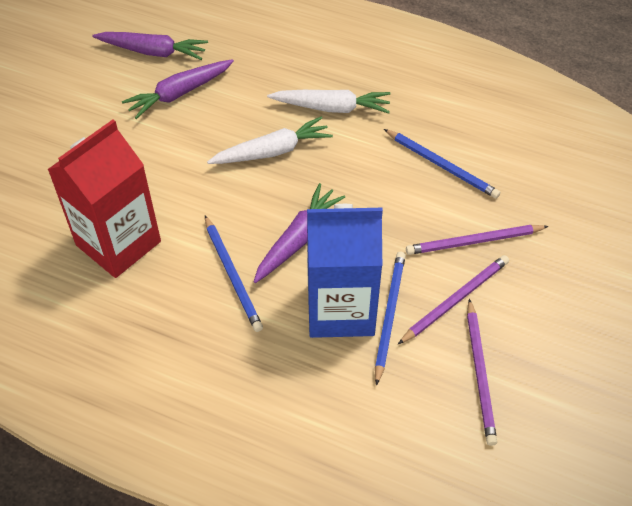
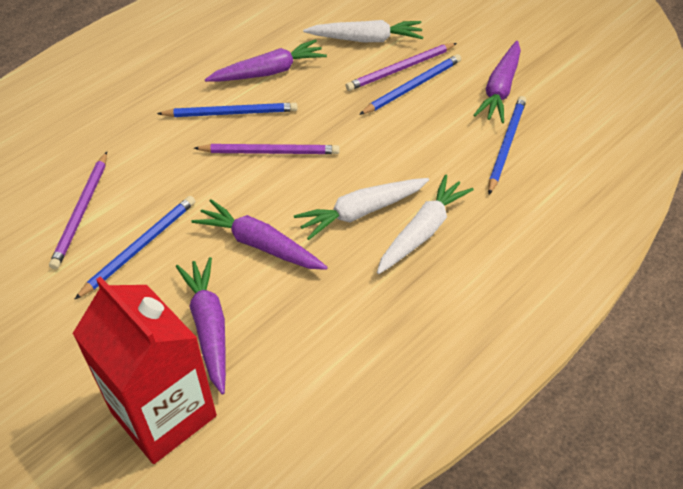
blue carton: [307,204,383,338] = 1 -> none = 0
blue pencil: [205,215,263,332] [375,252,406,386] [384,129,500,199] = 3 -> [74,196,195,300] [157,103,298,117] [359,54,461,115] [488,96,526,194] = 4
purple carrot: [92,32,208,60] [122,59,234,119] [254,183,345,283] = 3 -> [176,257,226,394] [191,199,328,270] [205,39,327,82] [473,41,521,123] = 4
white carrot: [207,116,333,164] [267,90,390,114] = 2 -> [294,178,429,240] [303,20,423,42] [377,174,474,274] = 3

